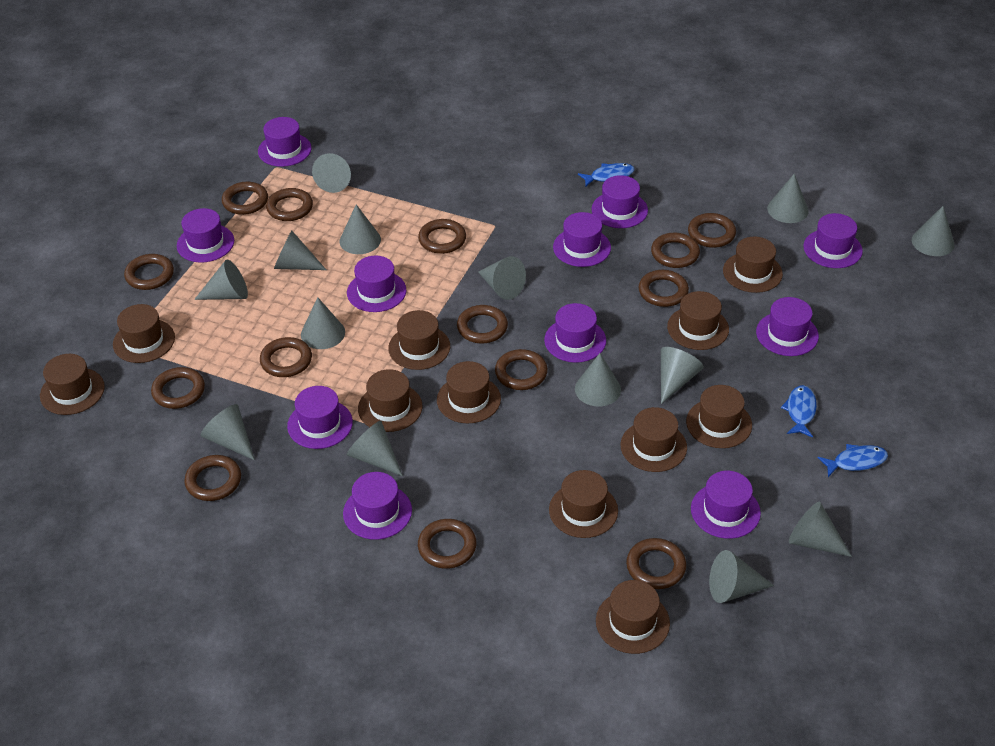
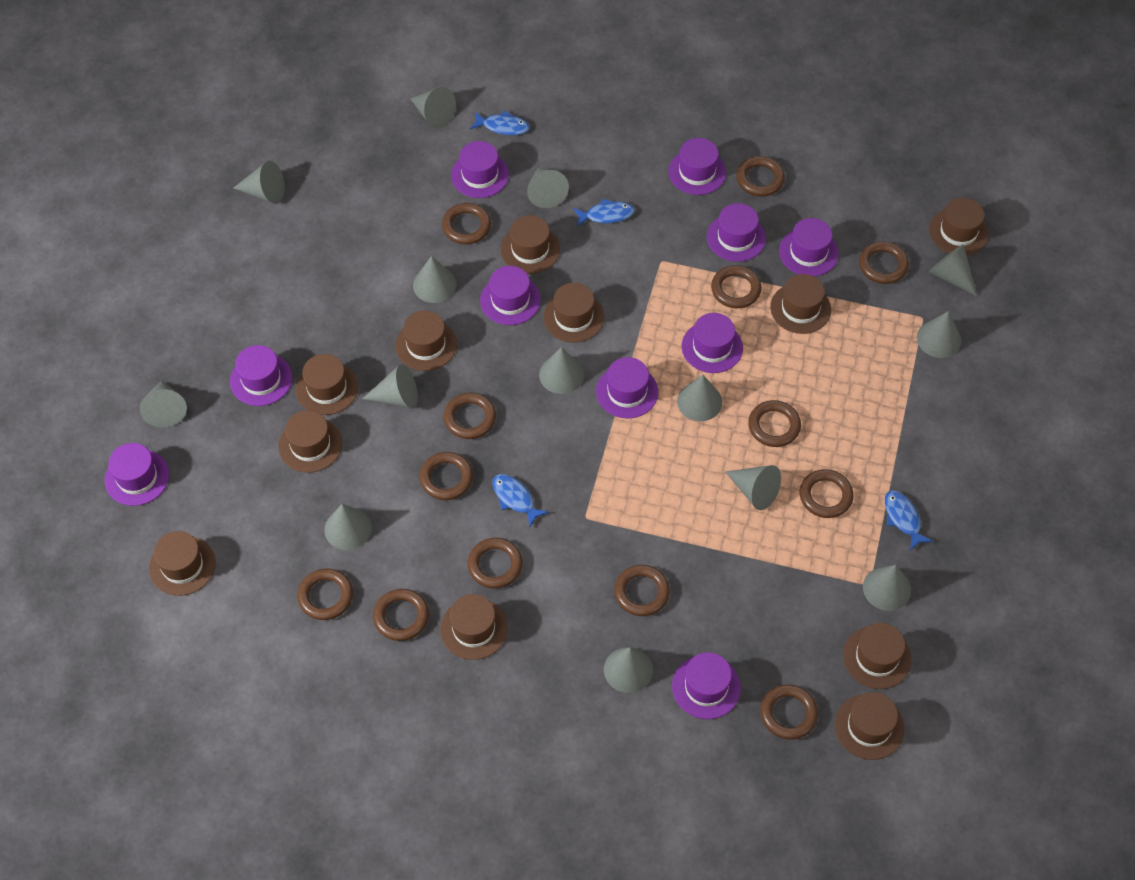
blue fish: [578,163,635,187] [781,385,817,437] [818,444,888,477] = 3 -> [470,111,530,135] [492,474,549,527] [573,199,635,227] [885,490,933,551] = 4
brown ring: [124,254,174,290] [151,367,205,409] [184,455,241,501] [222,182,268,215] [260,337,312,377] [266,188,313,221] [418,219,466,254] [418,519,476,569] [457,305,508,343] [495,349,548,390] [626,538,686,589] [639,270,689,307] [651,233,700,268] [688,213,736,248] = 14 -> [297,568,353,620] [373,589,429,641] [419,452,473,500] [442,203,491,244] [444,392,496,439] [468,538,523,588] [614,565,670,616] [711,265,762,308] [736,156,785,196] [748,400,801,447] [760,684,818,740] [800,469,854,518] [859,241,909,284] = 13
purple hat: [177,208,234,263] [258,117,312,167] [287,386,353,449] [343,472,412,540] [347,256,406,312] [544,303,606,363] [553,212,611,267] [592,175,648,228] [691,471,761,539] [756,297,819,356] [803,213,863,268] = 11 -> [105,443,169,506] [230,345,292,406] [451,141,509,198] [480,266,541,325] [596,357,659,419] [668,138,726,195] [672,652,741,719] [681,313,743,373] [707,203,766,262] [779,218,839,276] = 10

